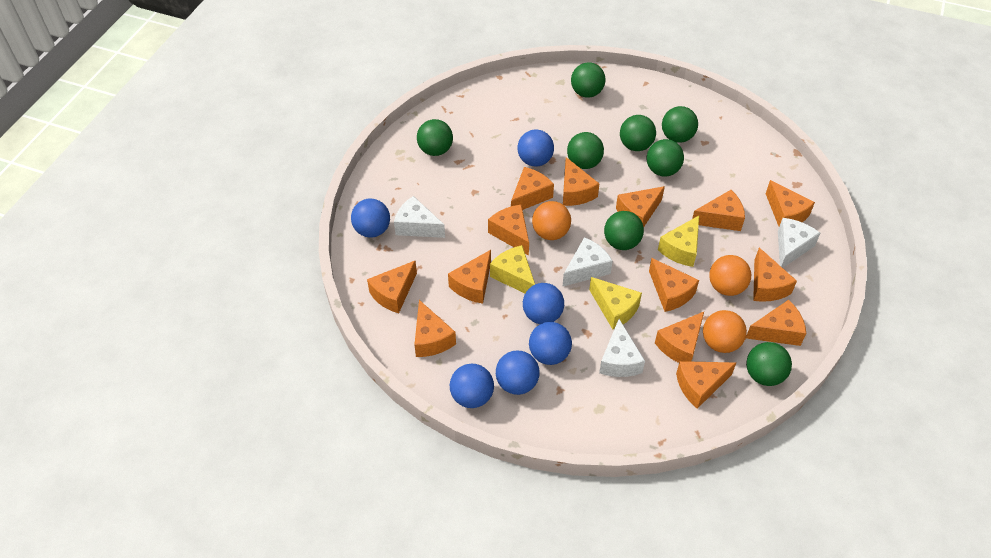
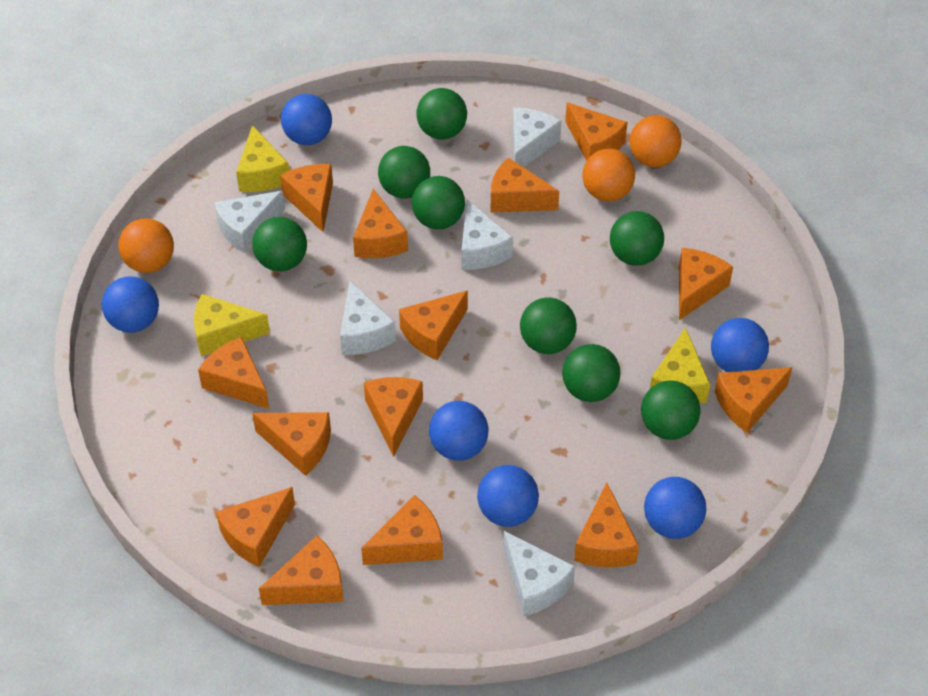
white cheese: [394,196,445,238] [562,237,613,287] [599,319,645,377] [778,218,820,268] = 4 -> [214,191,285,254] [340,280,396,355] [461,200,513,270] [503,531,575,616] [513,108,561,167] = 5

